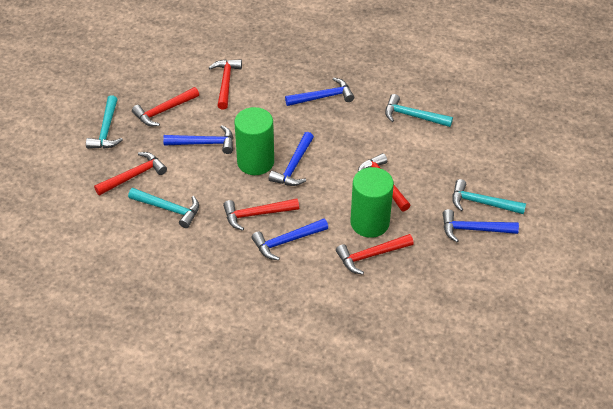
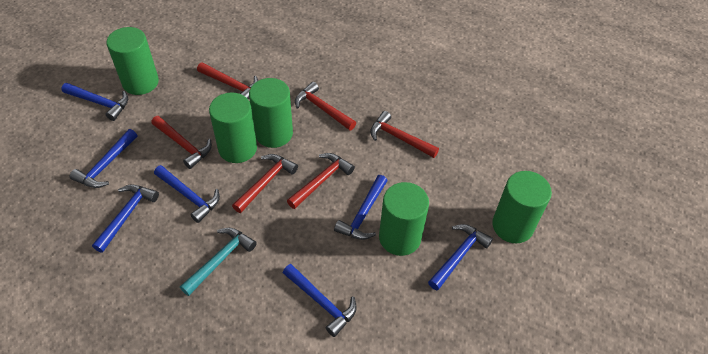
blue hammer: [163,125,233,154] [251,219,328,260] [269,132,314,186] [285,77,354,106] [443,209,519,242] = 5 -> [61,83,128,121] [70,129,137,188] [92,184,159,253] [154,165,220,223] [283,264,357,337] [334,175,388,240] [428,224,493,290] = 7
green cylinder: [234,107,274,175] [350,167,394,238] = 2 -> [106,27,159,95] [209,93,257,163] [249,78,293,148] [379,182,429,256] [492,171,552,243] = 5
turquoise hammer: [86,96,123,149] [128,188,199,228] [385,94,453,127] [452,179,526,214] = 4 -> [180,228,257,296] = 1

